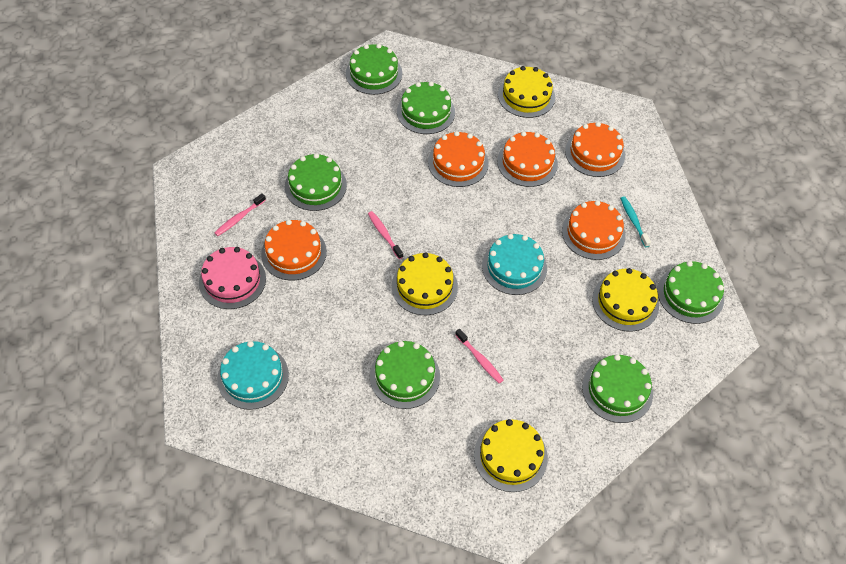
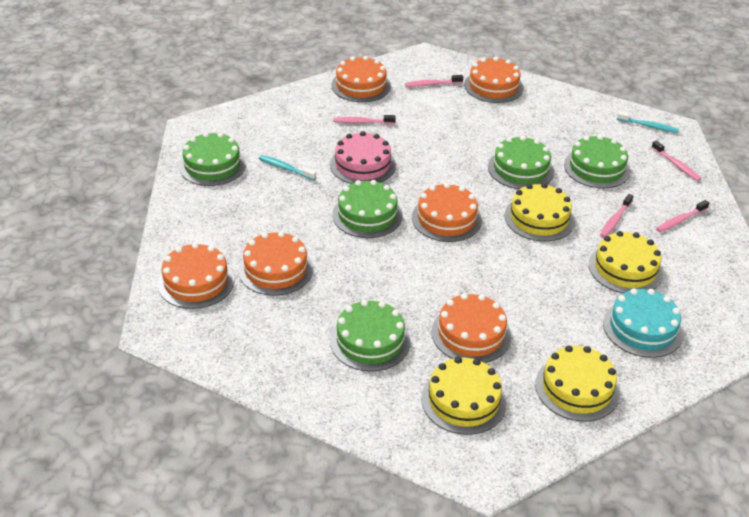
green cake: [285,153,347,211] [346,44,402,95] [370,341,440,409] [397,82,455,134] [582,354,653,423] [657,261,724,324] = 6 -> [179,132,246,186] [330,300,411,371] [332,180,403,238] [488,136,554,189] [564,135,630,188] = 5
orange cake: [261,220,327,280] [428,131,489,187] [497,131,558,187] [562,200,626,260] [565,122,625,177] = 5 -> [158,243,234,309] [238,231,313,296] [331,56,391,102] [412,183,482,242] [431,293,511,363] [464,57,524,103] = 6
pink toothbrush: [215,193,266,236] [368,211,404,259] [455,329,503,384] = 3 -> [333,115,396,124] [405,75,463,87] [600,194,633,238] [651,140,701,181] [656,200,709,232] = 5
turquoise cake: [217,341,289,410] [482,234,547,295] = 2 -> [603,288,683,358] = 1
turquoise toothbrush: [620,196,651,247] = 1 -> [259,155,316,181] [617,111,679,133] = 2

